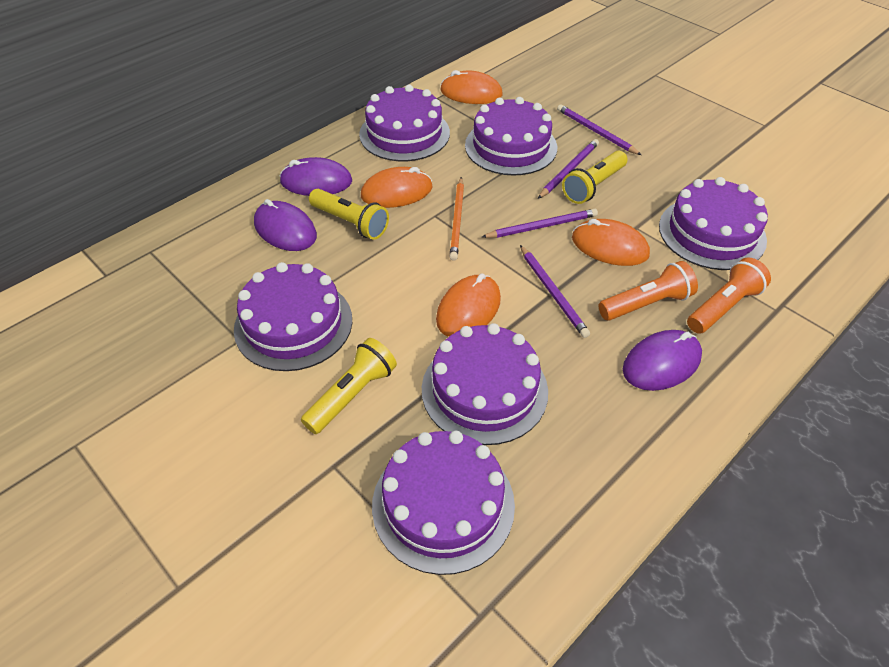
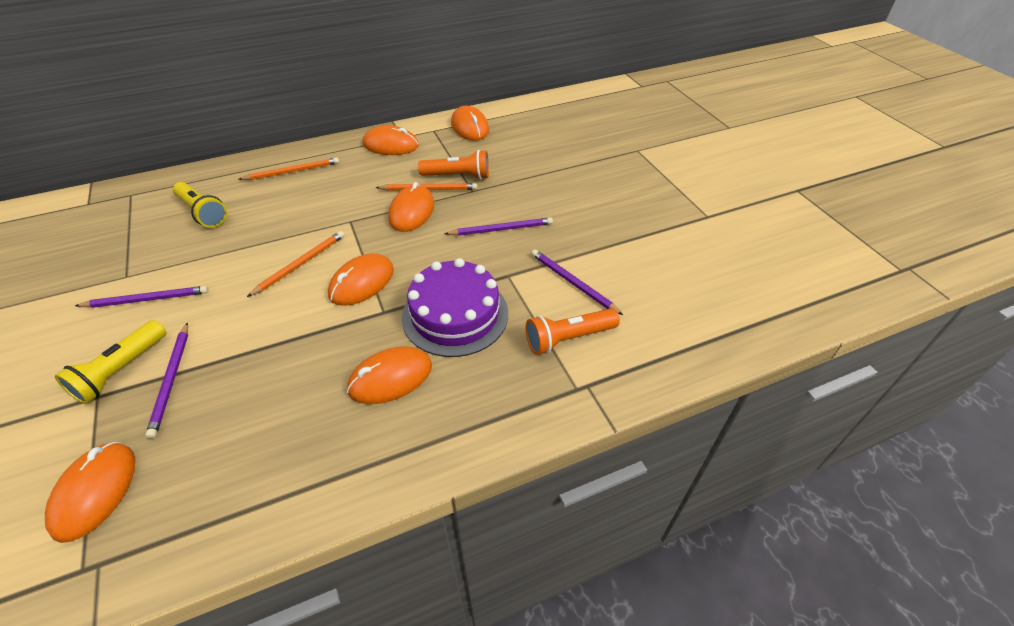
orange mouse: [361,167,432,208] [436,274,501,337] [441,70,503,104] [572,219,650,266] = 4 -> [45,442,135,543] [328,254,394,306] [347,346,432,404] [363,125,419,155] [388,182,434,232] [451,106,489,141] = 6
orange pencil: [450,177,464,261] = 1 -> [238,157,339,180] [247,231,344,297] [375,183,477,191] = 3
purple cake: [234,262,352,371] [359,84,450,161] [372,431,515,575] [422,323,548,445] [465,97,557,176] [659,177,768,270] = 6 -> [402,258,508,357] = 1
purple mouse: [254,199,317,251] [279,157,352,196] [623,330,702,391] = 3 -> none = 0
yellow flashlight: [301,338,397,434] [309,189,389,240] [562,151,627,204] = 3 -> [55,320,167,404] [173,182,227,228] = 2

